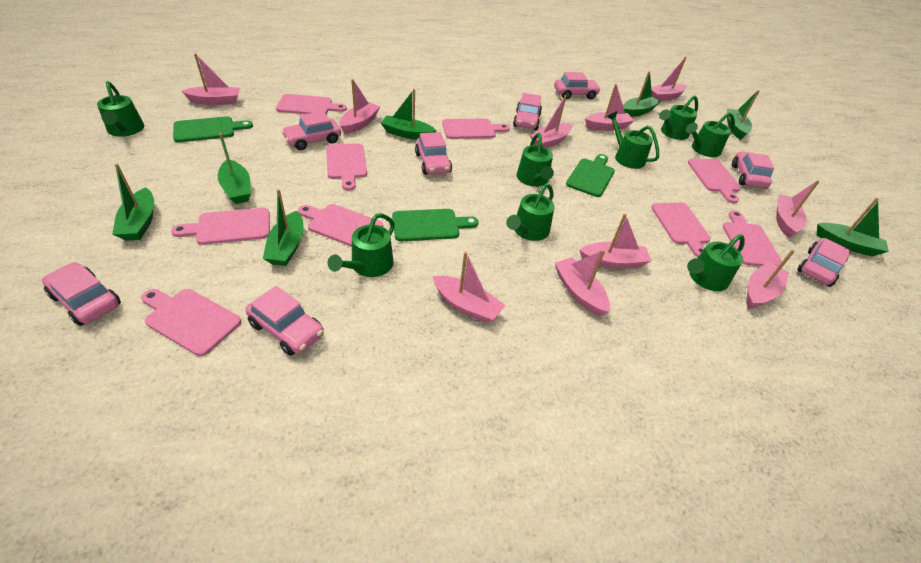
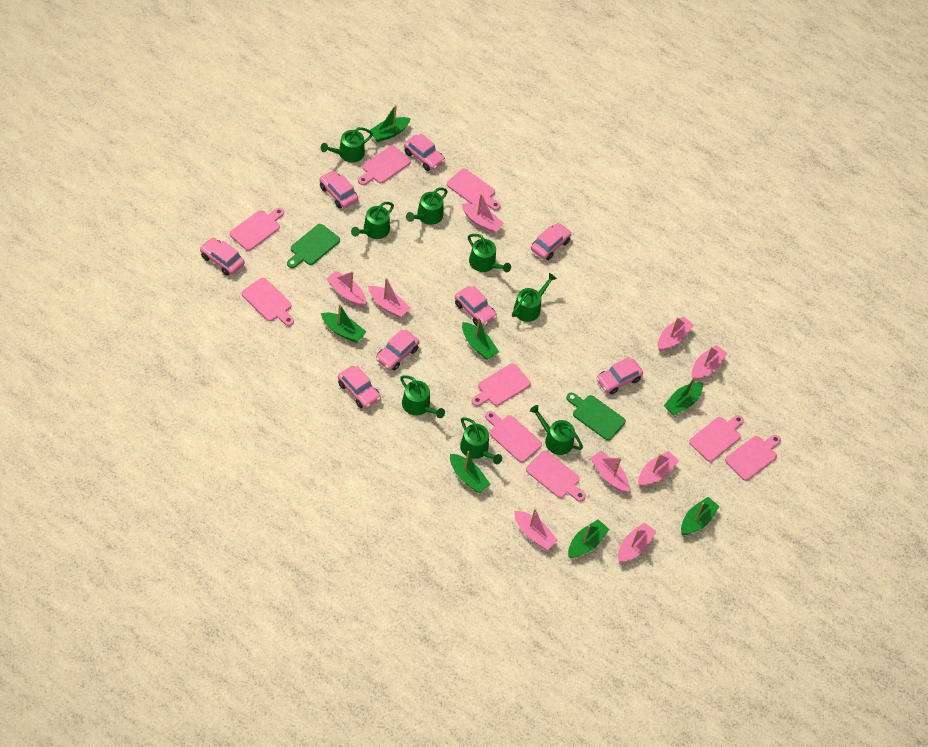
green cutting board: [173,116,253,142] [392,209,478,241] [566,154,615,197] = 3 -> [287,224,340,268] [566,393,626,440] = 2
pink boat: [181,53,240,105] [339,79,380,134] [432,252,506,323] [530,95,572,148] [555,250,610,316] [579,213,651,269] [585,84,635,131] [651,56,687,101] [746,249,795,309] [776,180,820,238] = 10 -> [327,271,366,307] [368,278,411,318] [462,193,504,233] [514,508,558,550] [590,451,629,493] [618,522,656,563] [638,451,679,486] [658,316,694,351] [692,345,728,380] = 9

